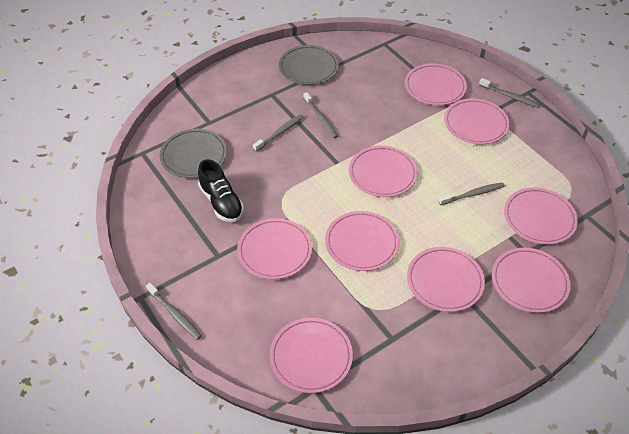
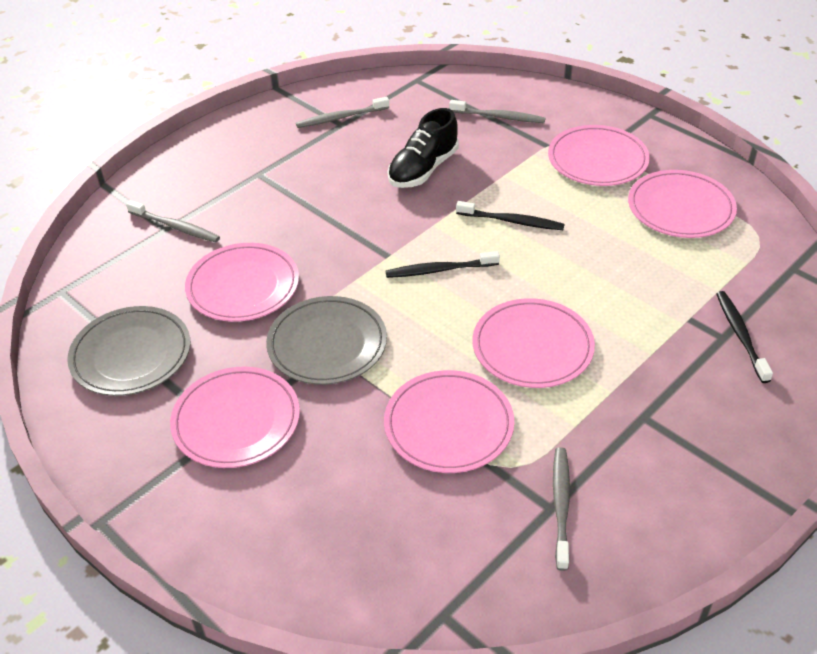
black toothbrush: none = 0 -> [386,251,500,278] [456,201,564,230] [716,291,773,383] = 3
grey toothbrush: [146,283,202,340] [253,114,304,152] [303,92,338,138] [439,182,505,205] [479,78,540,108] = 5 -> [126,200,220,243] [296,96,389,128] [449,100,546,123] [553,447,570,571] = 4
pink plate: [237,218,312,279] [269,318,353,393] [325,211,399,271] [349,146,418,197] [405,63,467,105] [407,247,485,312] [444,99,510,144] [492,248,571,313] [504,187,578,245] = 9 -> [170,367,300,468] [185,243,299,322] [384,370,514,473] [472,298,595,388] [548,125,650,186] [628,170,737,238] = 6

